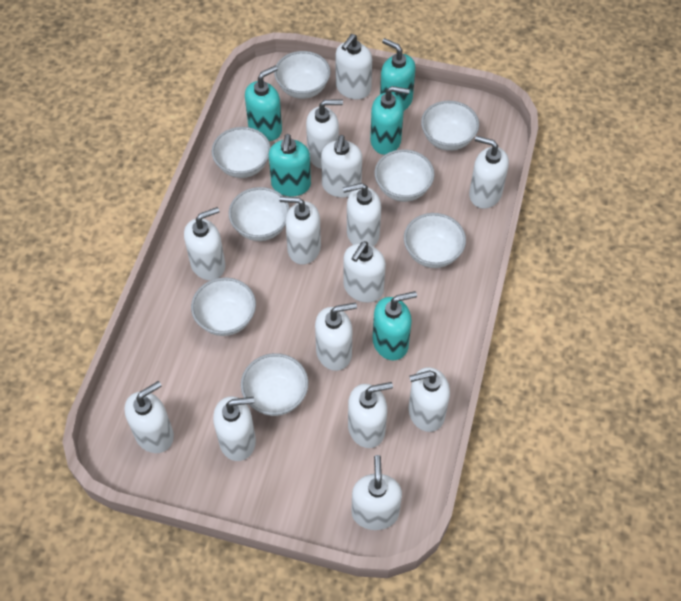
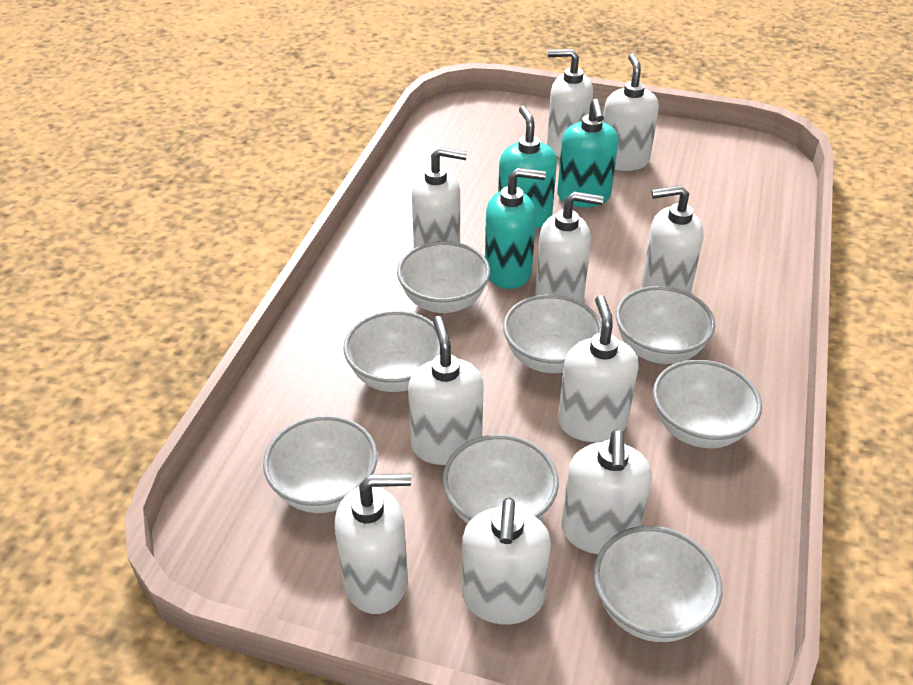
turquoise soap dispenser: [245,65,282,141] [269,134,311,196] [370,86,410,155] [373,291,417,360] [380,38,415,110] = 5 -> [485,168,546,289] [498,106,557,229] [557,99,618,207] = 3
white soap dispenser: [124,381,174,453] [184,207,225,280] [213,396,256,461] [279,196,321,265] [306,99,343,168] [315,303,357,371] [321,135,362,198] [335,34,372,99] [343,183,381,247] [343,241,386,303] [348,382,393,448] [351,455,402,530] [409,367,450,432] [469,136,509,209] = 14 -> [335,474,411,614] [408,316,484,465] [412,147,467,248] [462,498,551,625] [535,191,603,302] [547,49,593,157] [558,295,639,442] [561,430,652,554] [603,54,659,171] [642,185,704,294] = 10

